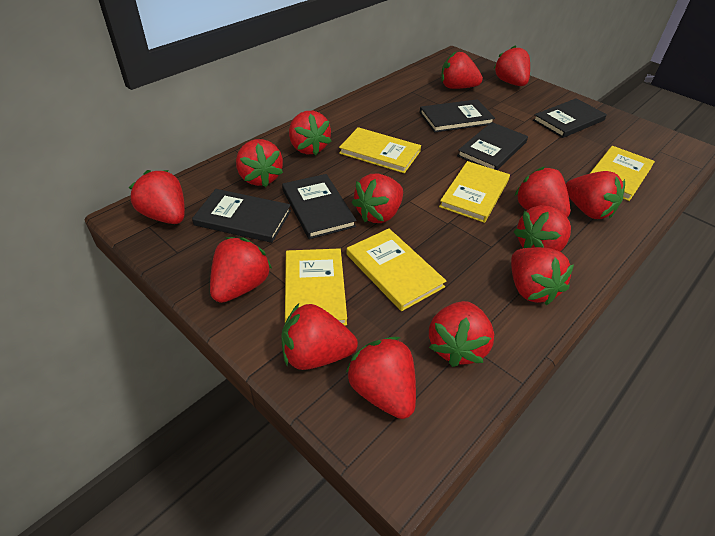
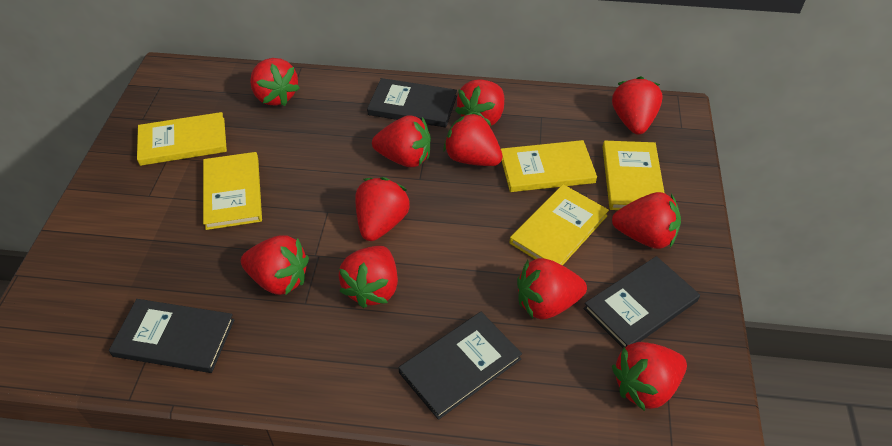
black book: [192,189,291,243] [282,174,357,239] [420,99,495,132] [457,122,528,170] [533,98,607,138] = 5 -> [109,299,235,373] [367,78,457,128] [399,312,522,420] [583,256,700,348] = 4
red strawberry: [129,170,185,224] [210,237,272,303] [236,139,283,187] [281,303,358,370] [289,111,332,155] [346,337,416,419] [351,174,403,223] [429,301,494,367] [441,52,483,89] [494,45,530,86] [511,247,574,305] [514,205,571,252] [515,167,570,217] [566,171,625,219] = 14 -> [241,235,309,295] [250,58,300,106] [339,246,398,308] [355,177,410,241] [372,115,431,167] [443,112,503,166] [455,79,504,126] [517,258,587,319] [612,76,663,135] [612,192,681,249] [612,342,687,411] = 11

